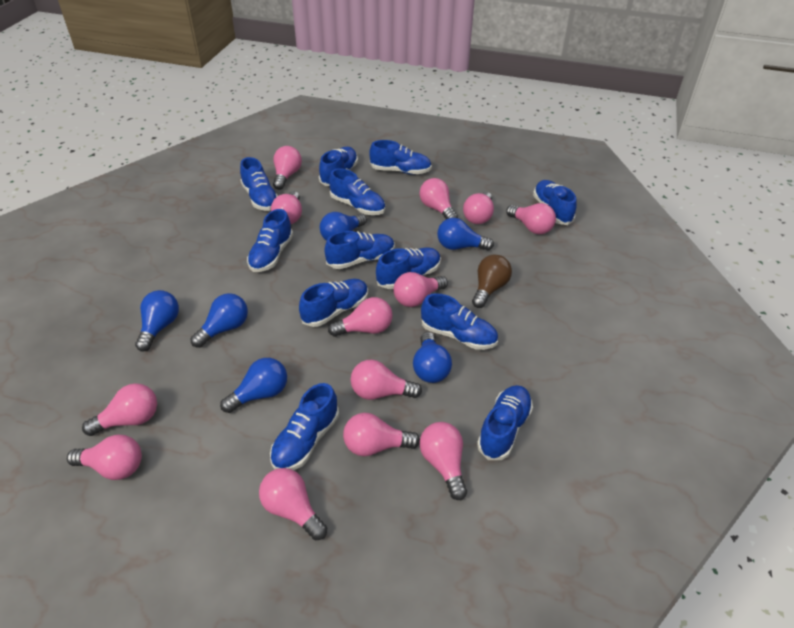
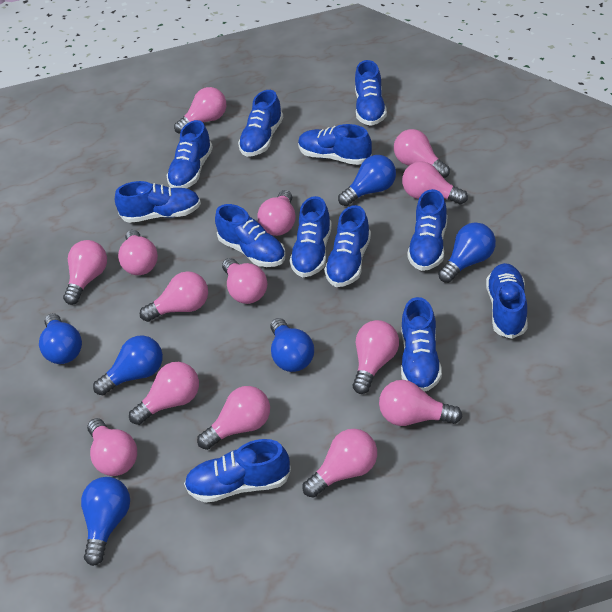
brown light bulb: [472,255,512,308] = 1 -> none = 0
pink light bulb: [67,435,142,480] [82,383,157,436] [259,468,327,540] [271,191,302,224] [273,146,302,190] [328,297,393,337] [343,413,420,456] [350,359,422,400] [393,272,448,307] [419,178,458,219] [420,422,467,500] [463,192,494,224] [506,203,556,234] = 13 -> [63,240,107,305] [87,418,137,476] [118,230,158,275] [129,362,199,425] [140,271,208,322] [174,87,226,134] [197,386,270,450] [222,258,267,304] [257,190,296,236] [303,429,377,498] [353,320,399,394] [379,380,462,426] [394,129,450,178] [402,161,468,204] = 14

